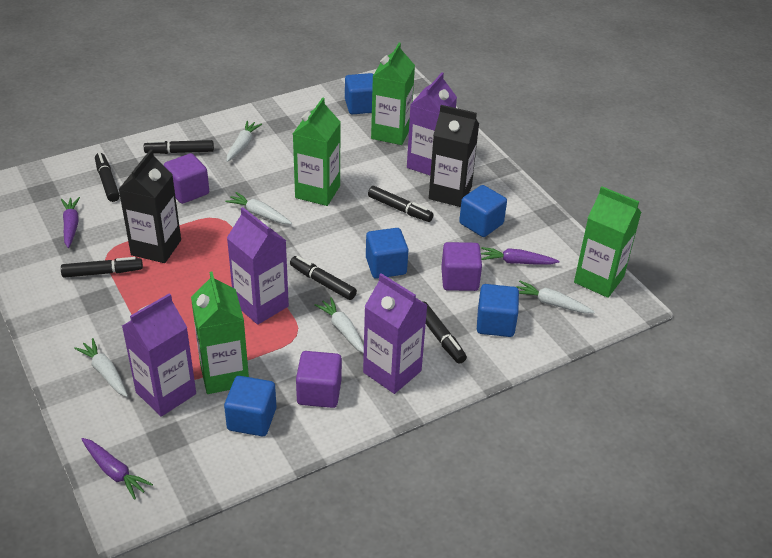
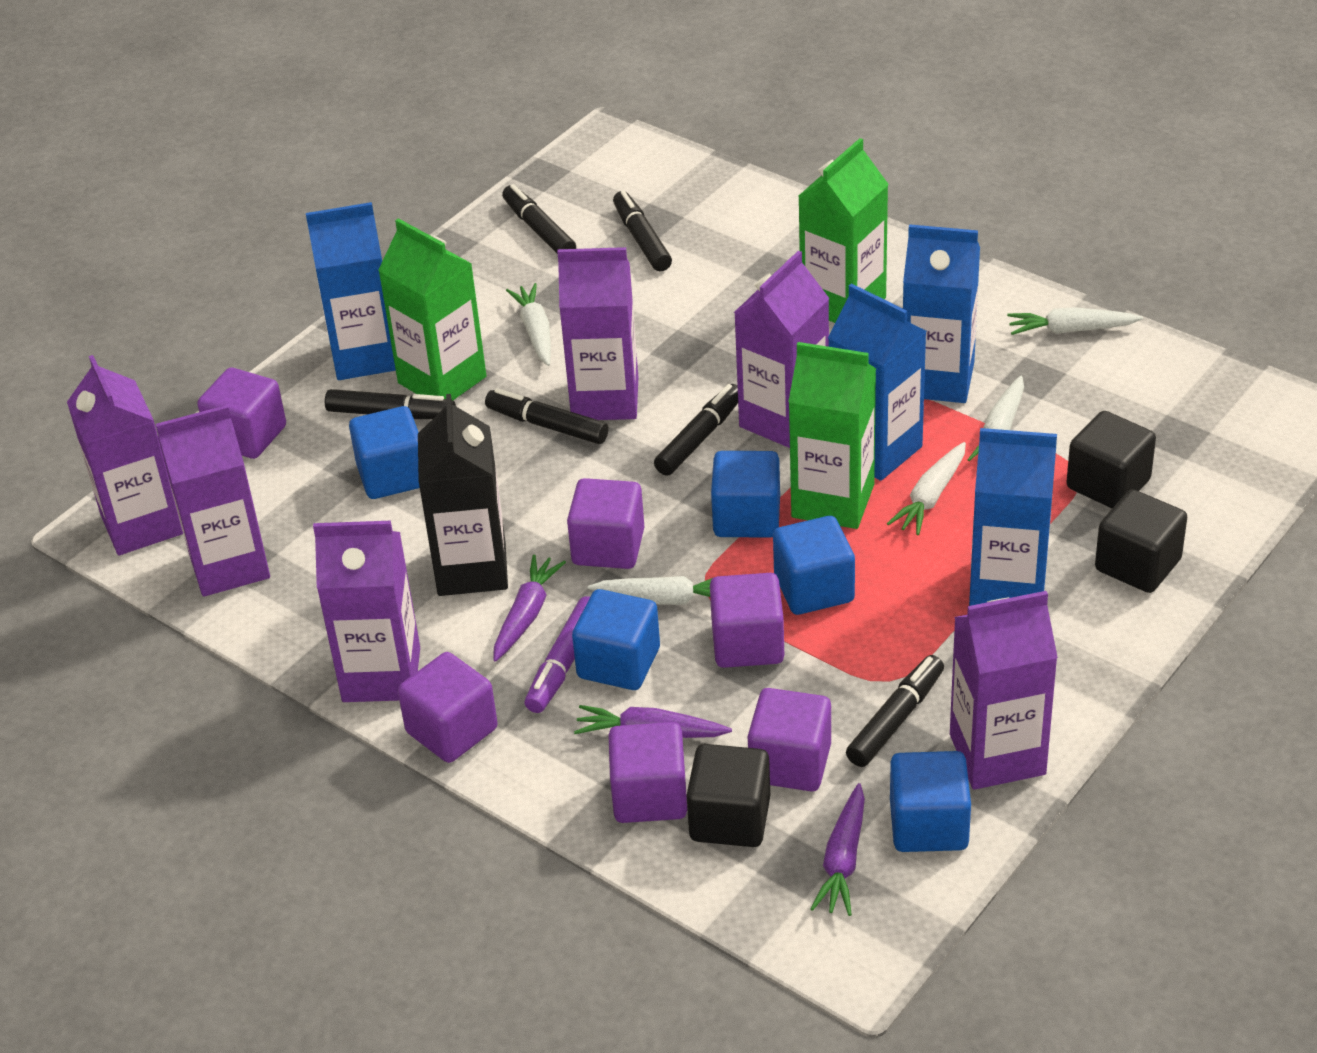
black carton: [118,149,181,263] [429,105,479,207] = 2 -> [418,394,508,596] = 1
black cube: none = 0 -> [686,744,770,847] [1067,411,1156,508] [1095,489,1187,593] = 3
blue carton: none = 0 -> [306,202,396,380] [828,283,926,481] [903,224,980,403] [969,428,1057,606] = 4
green carton: [191,272,249,394] [293,97,340,206] [371,43,415,145] [574,186,641,298] = 4 -> [378,218,486,400] [788,342,876,529] [799,138,888,323] = 3
purple carton: [122,293,196,417] [227,207,289,325] [363,273,427,394] [407,72,457,175] = 4 -> [67,355,183,555] [156,405,270,597] [313,521,420,702] [557,247,638,420] [734,251,829,448] [950,591,1058,790] = 6
purple cube: [164,153,209,204] [296,351,342,408] [441,242,482,291] = 3 -> [197,368,286,459] [398,652,498,763] [567,478,644,569] [608,722,687,823] [710,573,784,668] [748,688,831,791] = 6
purple marker: none = 0 -> [525,596,590,713] = 1

